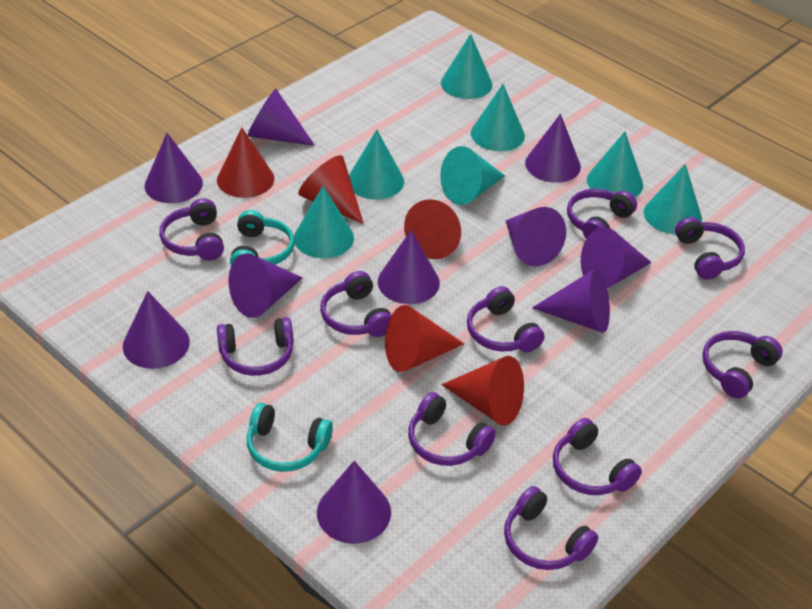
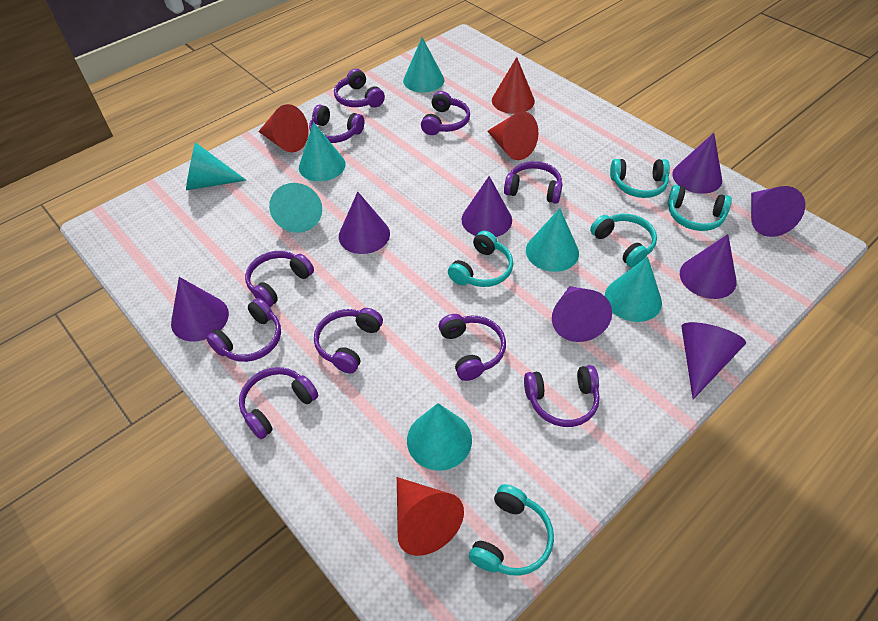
purple cone: [123,291,190,369] [144,133,203,203] [229,253,303,318] [248,89,315,146] [317,461,391,544] [378,230,440,304] [505,207,566,267] [525,114,581,183] [532,268,610,333] [581,227,652,288] = 10 -> [171,277,229,341] [339,191,390,254] [461,176,512,237] [552,286,612,342] [672,133,722,194] [680,234,736,299] [681,322,746,400] [751,186,805,237] = 8
red cone: [217,127,274,198] [298,155,364,224] [385,305,464,372] [404,199,461,259] [441,356,524,426] = 5 -> [258,104,308,153] [397,477,464,556] [487,111,538,160] [492,57,535,114] = 4
turquoise headphones: [230,210,295,266] [247,403,333,472] = 2 -> [448,231,513,287] [469,484,554,576] [590,214,657,268] [610,159,670,198] [668,185,732,231] = 5

